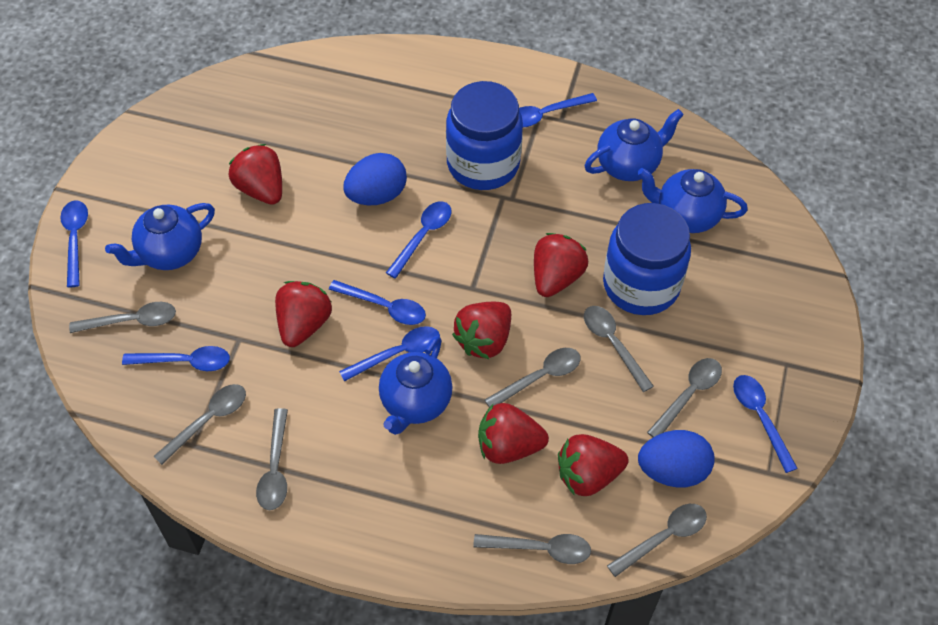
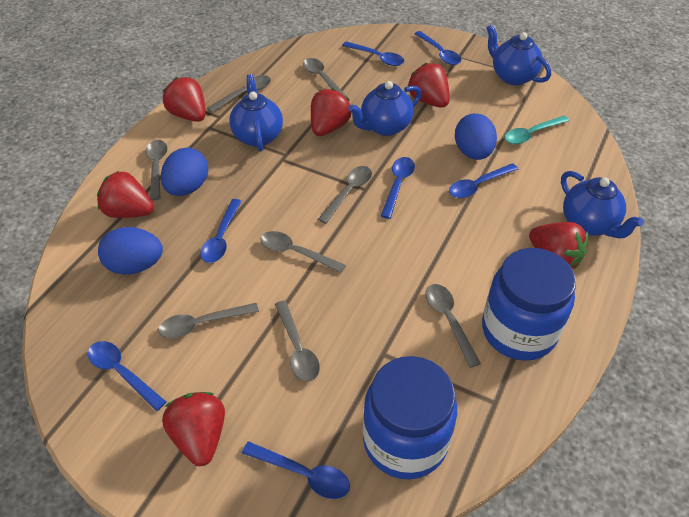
blue egg: [343,153,407,205] [638,430,715,487] = 2 -> [98,227,163,275] [161,147,208,196] [455,113,497,160] = 3
turquoise spoon: none = 0 -> [505,116,569,144] = 1

